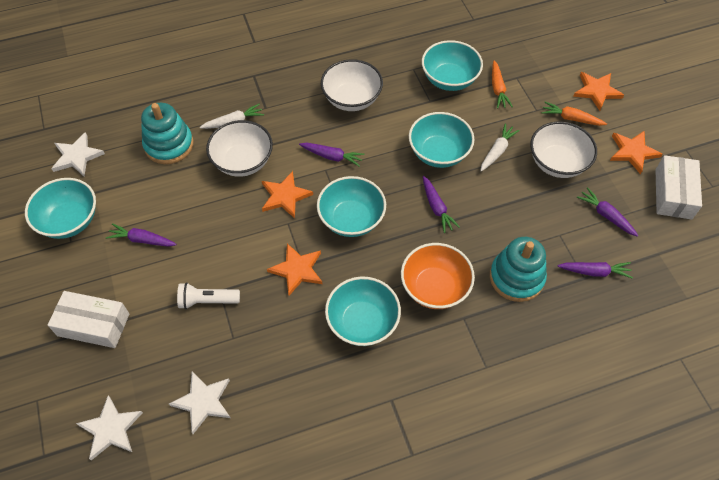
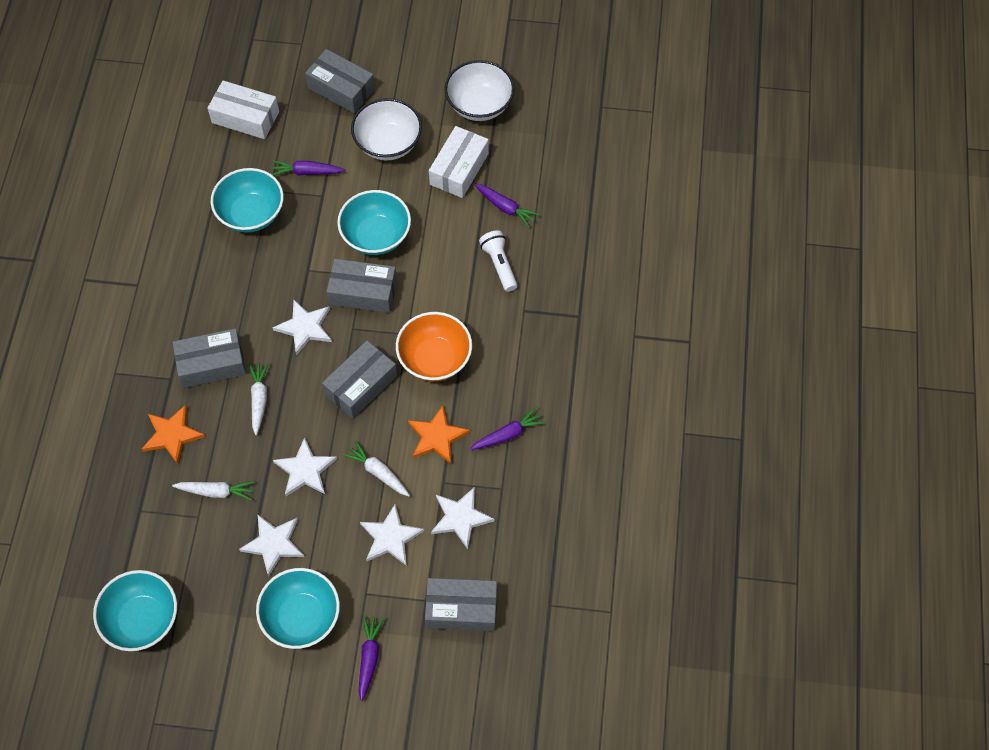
grey box: none = 0 -> [173,328,246,388] [305,49,375,114] [322,341,397,419] [327,259,397,313] [425,578,497,631] = 5
orange carrot: [492,61,513,109] [542,102,607,126] = 2 -> none = 0
orange star: [262,171,313,218] [267,243,322,296] [573,72,624,111] [610,131,663,174] = 4 -> [142,405,205,464] [408,405,470,464] = 2
purple carrot: [106,223,177,247] [299,143,364,167] [423,176,460,233] [557,262,633,278] [577,187,639,237] = 5 -> [271,160,345,176] [359,616,384,701] [470,407,546,450] [474,184,540,228] = 4
turquoise bowl: [25,178,96,239] [317,176,386,237] [325,277,401,346] [409,112,474,168] [422,40,483,91] = 5 -> [93,570,177,651] [211,168,284,232] [256,568,340,649] [337,190,411,255] = 4
turquoise stacking toy: [141,103,193,164] [490,237,547,302] = 2 -> none = 0
white bowl: [206,120,273,177] [321,59,383,111] [530,121,597,178] = 3 -> [351,98,422,161] [444,60,515,121] = 2
white carrot: [200,104,264,129] [480,123,520,172] = 2 -> [172,481,255,501] [249,362,269,435] [342,440,410,496] = 3
white star: [51,132,105,176] [76,395,143,460] [169,372,230,434] = 3 -> [239,515,304,577] [272,300,332,356] [273,437,337,496] [360,504,424,566] [431,487,495,549] = 5

